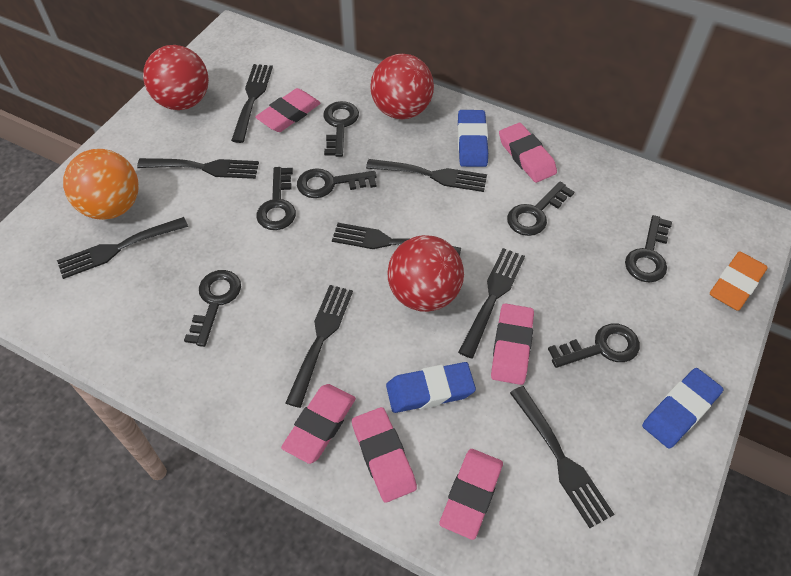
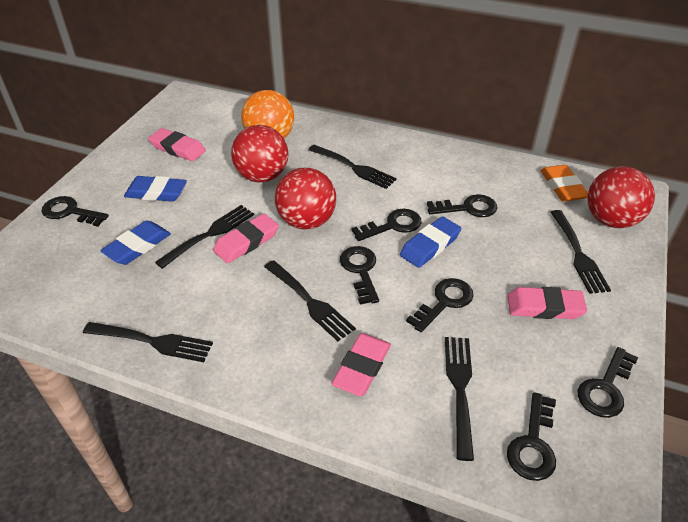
black fork: [57,217,188,279] [137,158,259,179] [231,64,273,143] [286,285,353,408] [332,223,461,256] [366,159,487,192] [458,248,525,359] [510,386,615,528] = 8 -> [83,322,213,362] [155,205,254,269] [264,260,356,341] [308,145,397,189] [445,337,474,461] [550,210,611,294] = 6
pink eraser: [255,88,321,132] [281,384,356,464] [352,407,417,503] [439,449,503,540] [491,303,534,385] [499,123,557,183] = 6 -> [148,128,206,161] [213,214,279,263] [331,333,391,396] [507,287,587,319] = 4

